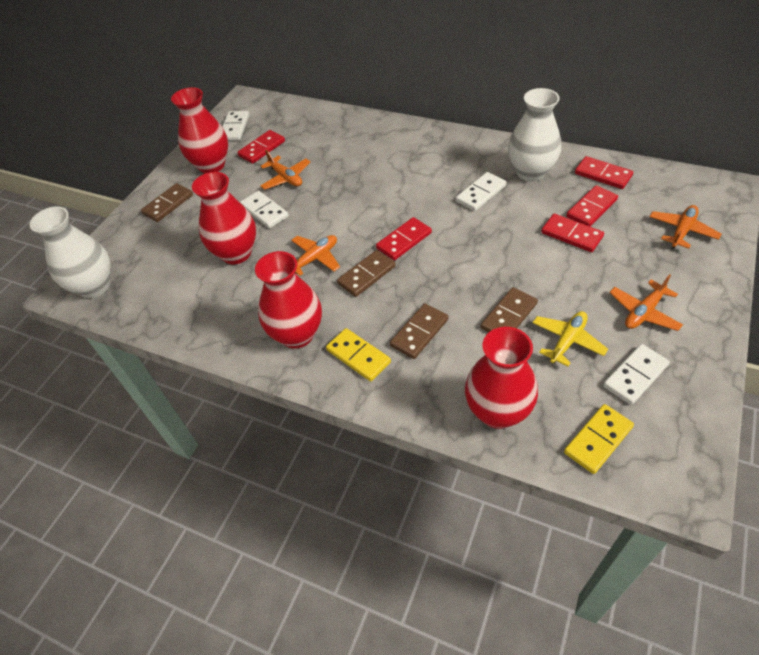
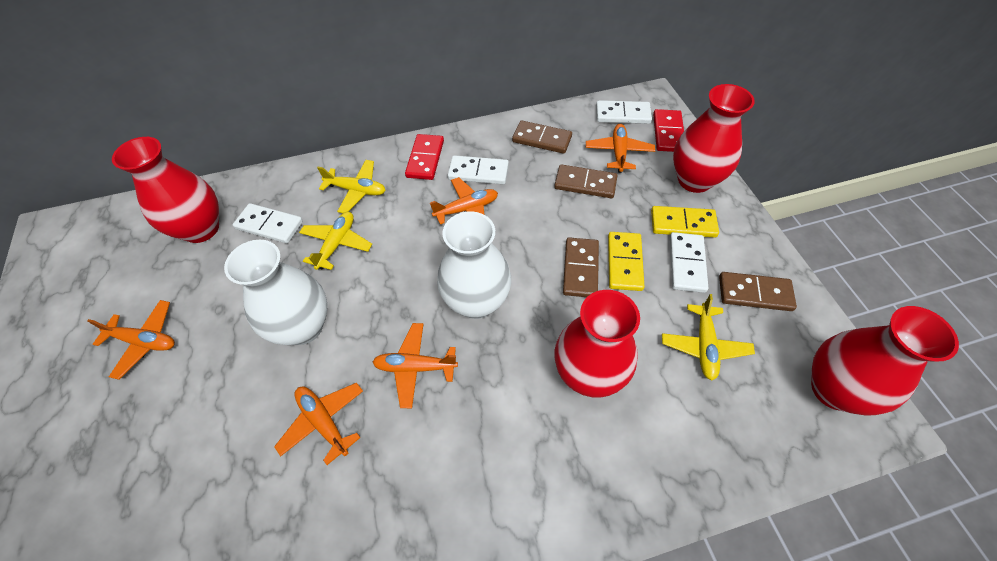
orange plane: [260,150,310,190] [291,235,340,276] [609,274,683,331] [650,205,721,249] = 4 -> [87,300,175,380] [274,383,363,465] [373,323,458,409] [430,177,498,224] [586,124,655,173] = 5
red domino: [237,130,285,164] [376,217,432,261] [541,214,604,252] [566,185,618,226] [575,156,633,189] = 5 -> [405,134,444,180] [653,109,684,152] = 2
yellow plane: [533,311,608,366] = 1 -> [299,212,372,270] [317,160,386,213] [662,294,755,380] = 3

